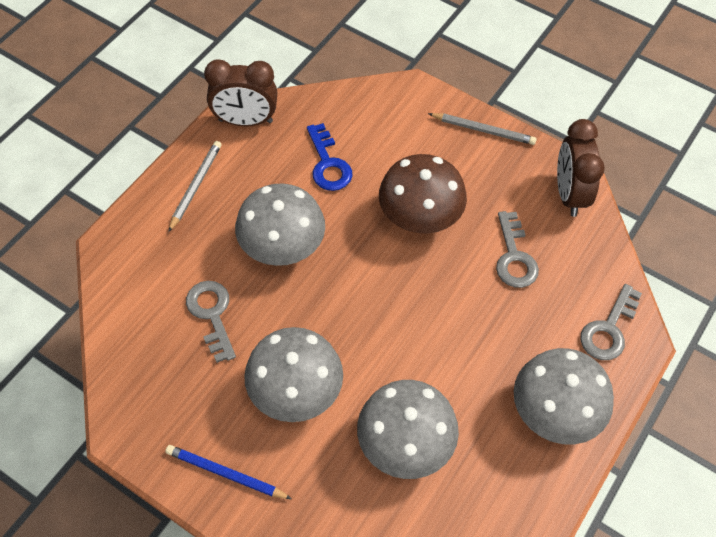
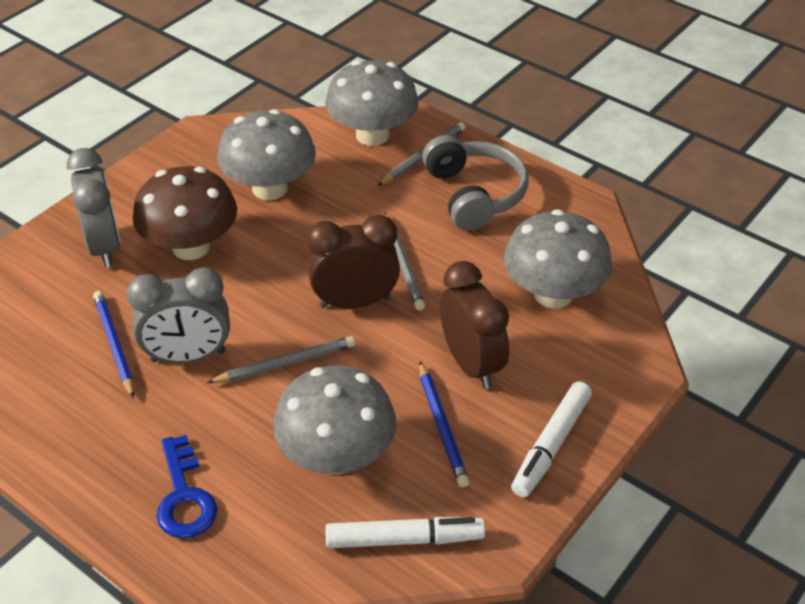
blue pencil: [165,445,292,499] = 1 -> [93,291,134,398] [419,362,469,488] = 2
grey clock: none = 0 -> [67,148,121,268] [127,267,230,363] = 2
grey headphones: none = 0 -> [422,135,529,231] = 1
grey key: [186,281,236,363] [496,211,539,288] [580,284,642,360] = 3 -> none = 0
grey pencil: [168,141,221,232] [428,113,537,145] = 2 -> [207,336,355,383] [378,122,466,186] [384,213,425,311] = 3
white marker: none = 0 -> [325,517,485,548] [511,381,592,497] = 2

